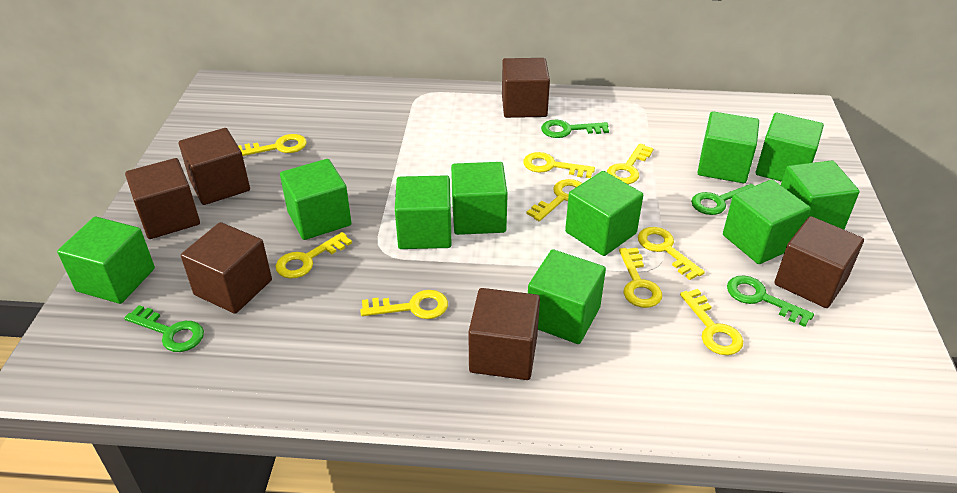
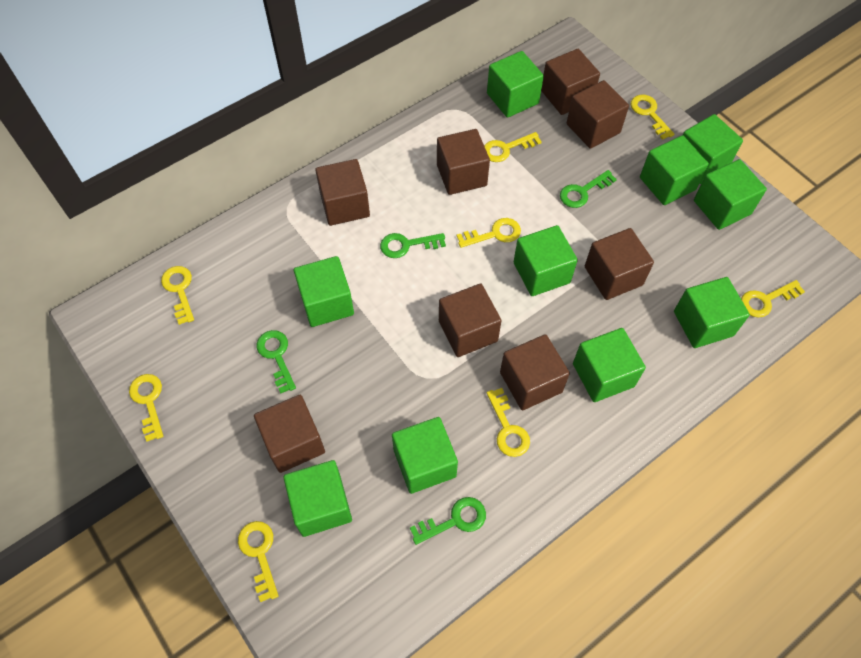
brown cube: [125,158,200,239] [179,128,250,205] [181,222,272,314] [468,288,540,380] [502,58,550,118] [774,216,864,308] = 6 -> [254,395,325,473] [315,159,370,226] [437,129,490,195] [439,283,502,357] [500,334,570,411] [541,49,600,115] [567,80,629,149] [585,228,654,300] = 8
yellow key: [238,134,307,156] [275,232,352,279] [360,290,448,319] [523,152,595,178] [527,179,582,221] [607,143,654,184] [619,248,662,308] [638,227,705,280] [680,289,743,355] = 9 -> [129,374,163,442] [161,266,194,325] [238,521,278,602] [457,218,521,248] [484,132,542,162] [487,388,530,457] [631,95,675,140] [741,280,805,317] = 8

